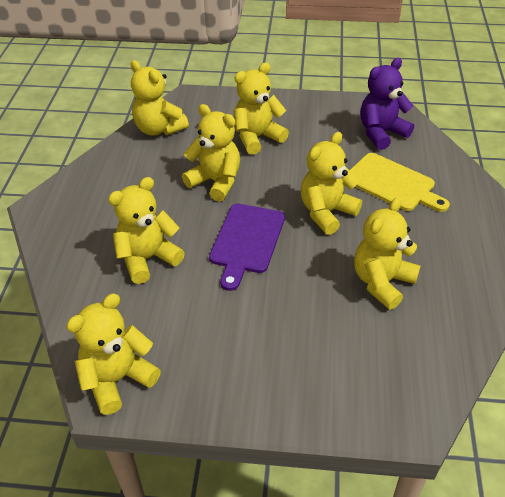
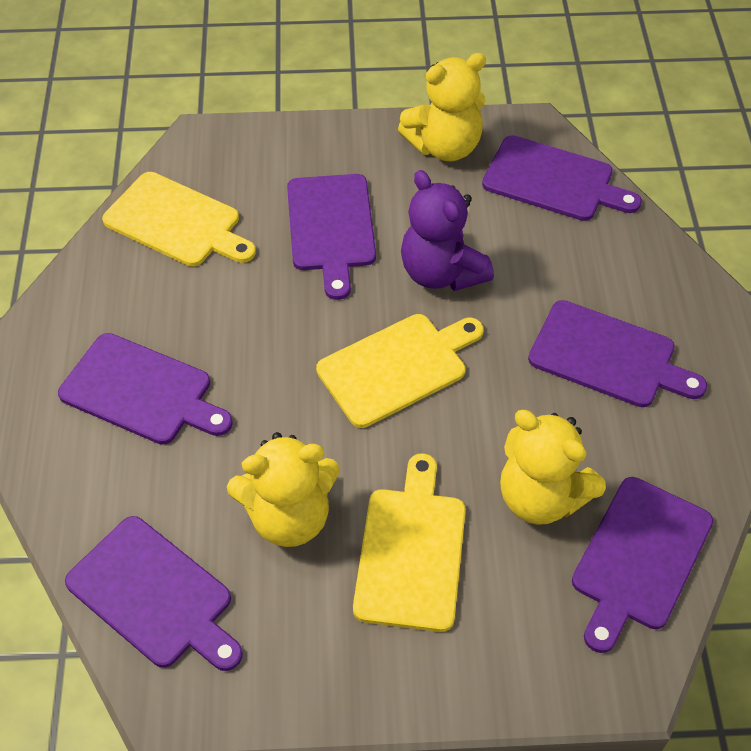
purple cutting board: [209,204,285,291] = 1 -> [58,333,233,444] [65,516,243,671] [287,174,376,300] [482,135,642,221] [528,300,707,407] [572,477,713,653] = 6
yellow cutting board: [350,153,450,212] = 1 -> [102,172,256,267] [316,314,484,428] [353,453,466,632] = 3
yellow teddy bear: [66,294,161,415] [108,177,185,284] [131,60,189,136] [182,104,240,202] [233,63,289,155] [301,132,362,235] [354,198,421,310] = 7 -> [227,432,340,547] [398,53,486,161] [500,410,606,525] = 3

